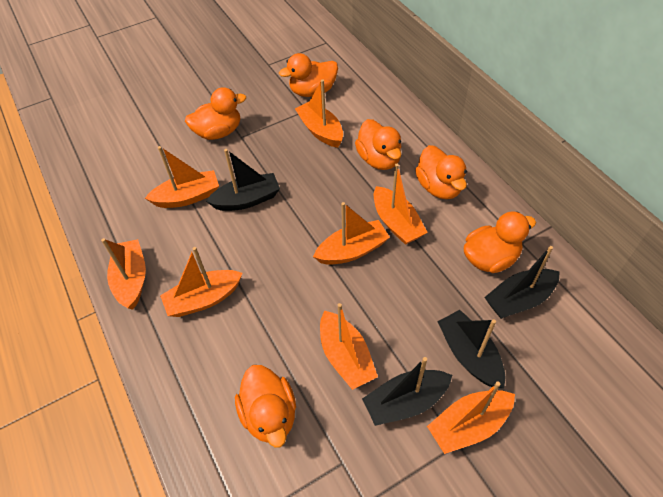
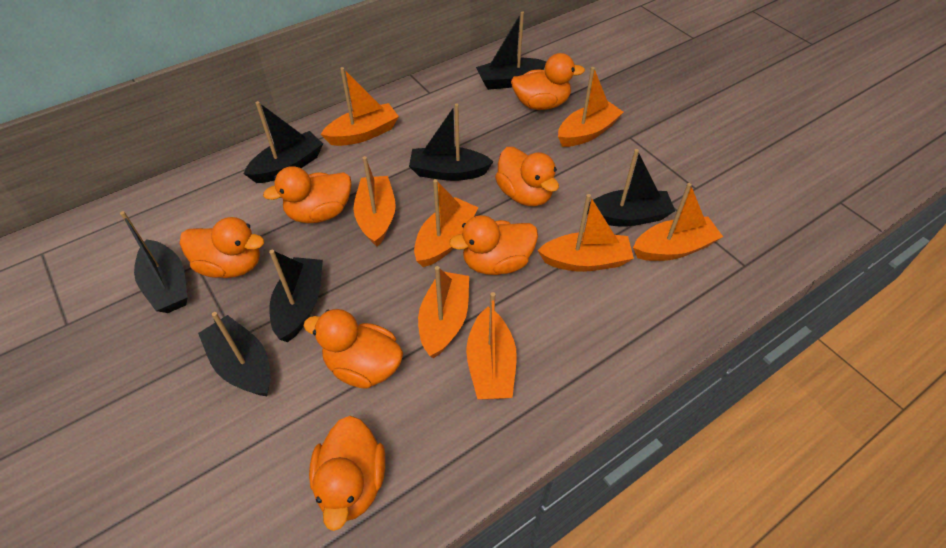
black boat: [206,149,280,211] [362,357,452,426] [437,310,506,388] [484,246,560,319] = 4 -> [120,211,188,313] [198,312,271,396] [244,101,323,183] [269,250,323,342] [409,103,494,181] [476,11,546,90] [587,149,675,227] = 7
orange duck: [185,87,246,140] [235,365,296,448] [279,53,338,97] [355,119,401,170] [415,145,467,199] [464,212,536,273] = 6 -> [180,217,264,278] [263,166,351,223] [304,309,403,389] [309,416,385,531] [449,215,538,275] [495,147,559,206] [511,53,585,110] = 7

